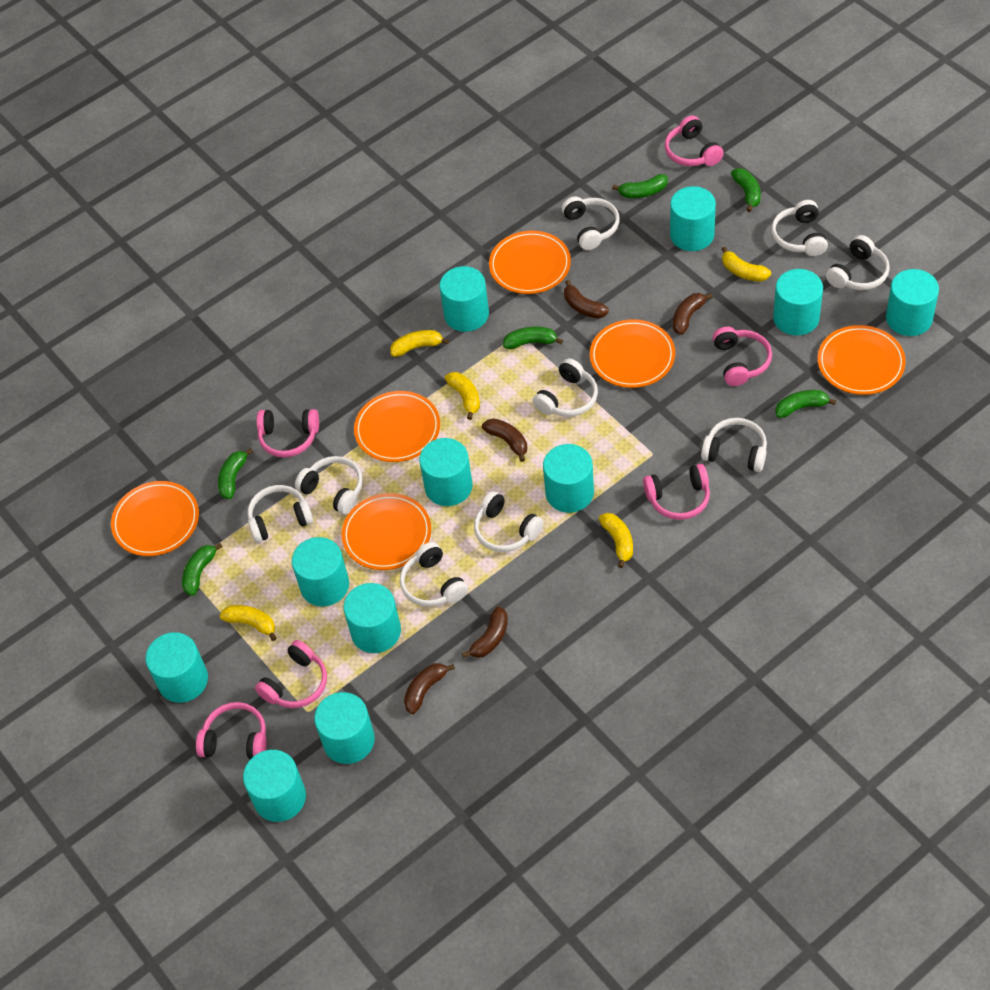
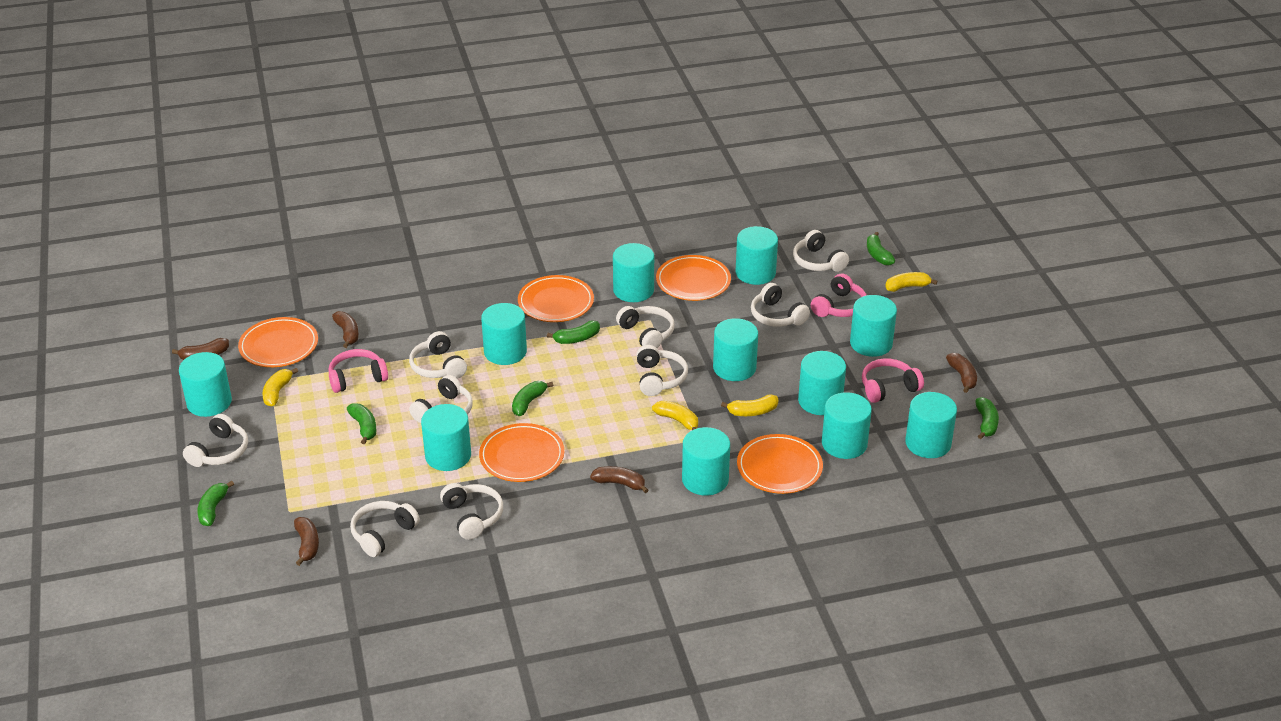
orange plate: [111,481,199,556] [341,493,431,570] [354,391,440,462] [489,231,571,294] [590,319,675,388] [818,325,906,395] = 6 -> [238,317,318,367] [479,423,564,482] [518,275,594,322] [656,255,731,301] [737,434,823,494] = 5
pink headphones: [196,702,267,759] [255,640,327,708] [256,409,319,457] [643,464,710,520] [665,116,724,166] [713,327,772,386] = 6 -> [328,349,388,393] [811,274,867,317] [862,359,924,403] = 3
yellow banana: [220,605,277,641] [390,330,449,357] [445,372,480,420] [599,513,633,568] [722,247,771,282] = 5 -> [263,368,298,407] [652,401,698,430] [721,394,778,416] [885,272,938,292] = 4

